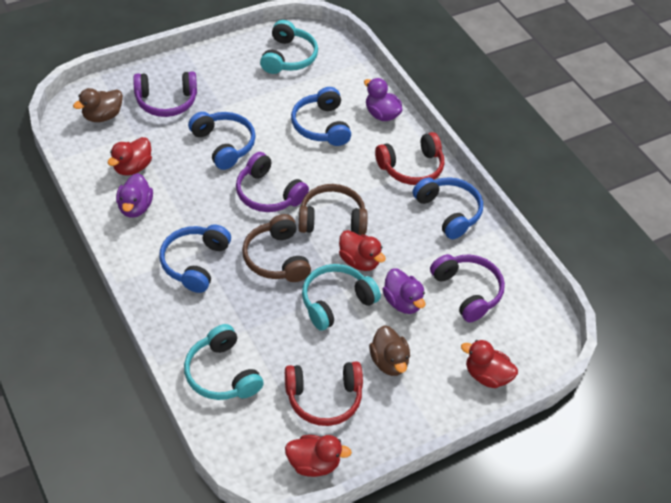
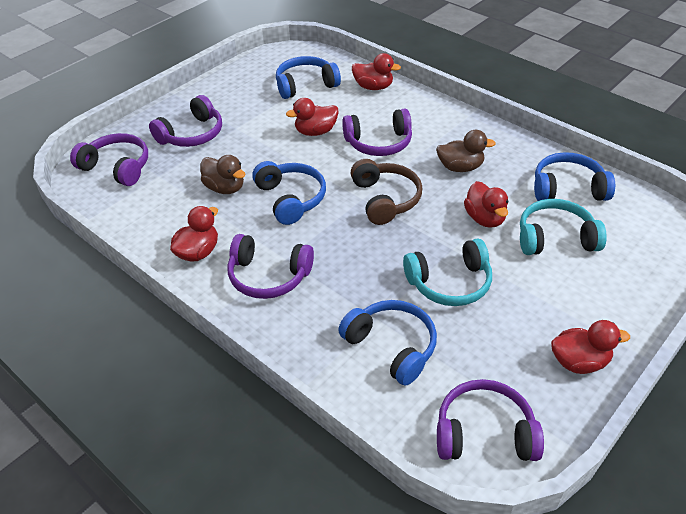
brown headphones: [242,214,311,282] [298,184,368,235] = 2 -> [351,159,422,225] = 1
purple duck: [116,173,153,218] [364,78,403,121] [382,268,425,314] = 3 -> none = 0
purple headphones: [133,71,197,117] [236,152,309,212] [430,254,505,322] = 3 -> [70,133,148,186] [149,95,222,147] [227,234,314,299] [342,109,412,156] [437,379,544,461] = 5
red duck: [108,137,152,176] [285,435,352,477] [339,230,386,271] [461,340,518,388] = 4 -> [170,206,218,262] [286,98,339,136] [352,53,401,90] [464,181,508,228] [551,320,630,374] = 5
red headphones: [285,361,363,426] [375,132,444,185] = 2 -> none = 0
turquoise headphones: [184,324,264,400] [260,20,318,74] [302,264,381,331] = 3 -> [403,238,492,306] [520,199,607,255] = 2

